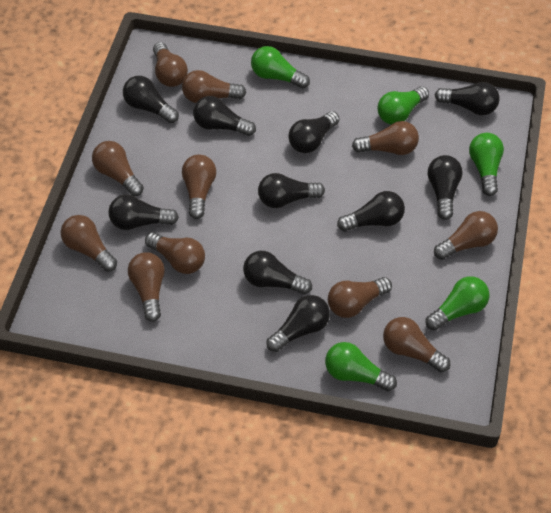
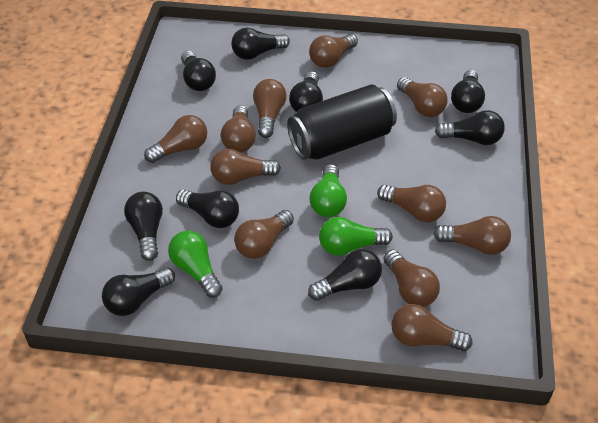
black can: none = 0 -> [287,84,397,160] = 1
black light bulb: [108,195,179,230] [123,76,179,123] [193,96,256,136] [243,251,312,295] [258,173,325,208] [266,295,330,352] [288,111,340,153] [337,191,405,231] [428,155,463,220] [435,82,500,115] = 10 -> [102,267,175,316] [124,192,163,261] [176,189,239,228] [181,51,216,91] [231,28,290,60] [289,71,323,112] [308,249,382,301] [435,110,505,145] [451,70,485,113] = 9
green light bulb: [251,46,310,89] [325,342,397,391] [377,86,429,125] [425,276,489,331] [469,133,504,196] = 5 -> [168,231,223,298] [310,164,347,217] [319,217,393,256] = 3

